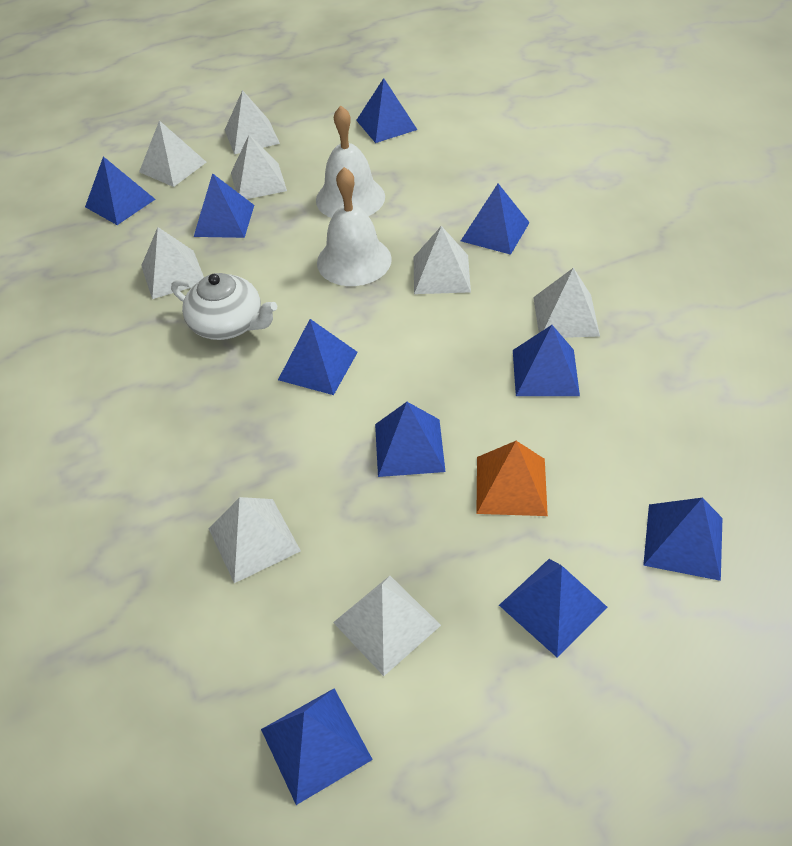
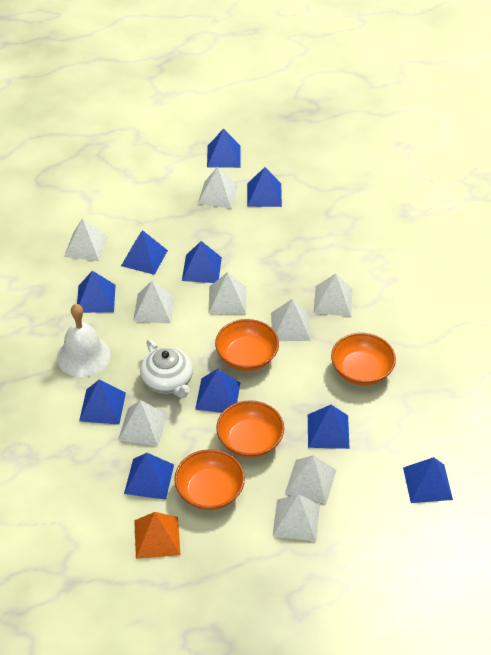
orange bowl: none = 0 -> [174,449,245,510] [215,319,279,371] [216,400,284,458] [331,333,396,385] = 4
white bell: [316,106,385,218] [317,167,392,286] = 2 -> [57,304,111,377] = 1
white pyramid: [139,120,206,187] [141,227,204,299] [209,497,301,583] [225,90,280,154] [231,135,287,199] [333,576,441,676] [414,226,471,294] [533,268,600,338] = 8 -> [64,218,108,261] [118,400,167,447] [133,281,175,324] [198,167,238,209] [209,272,246,314] [271,299,311,341] [272,494,320,542] [285,455,336,504] [313,273,353,316] = 9

